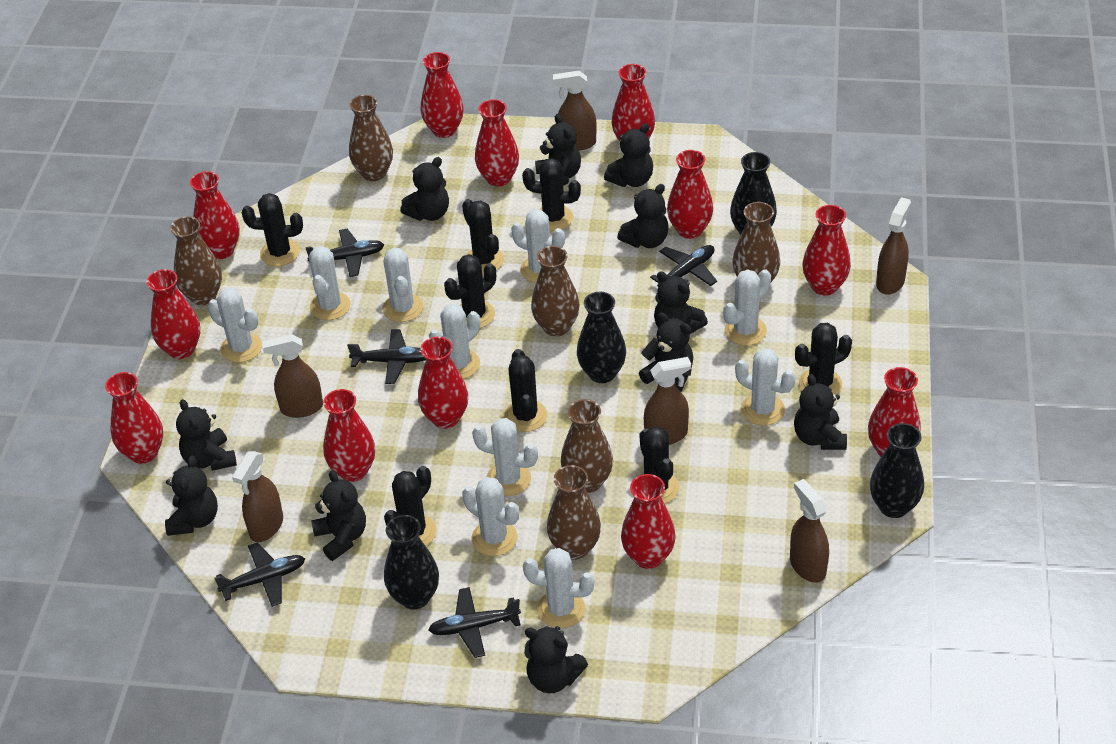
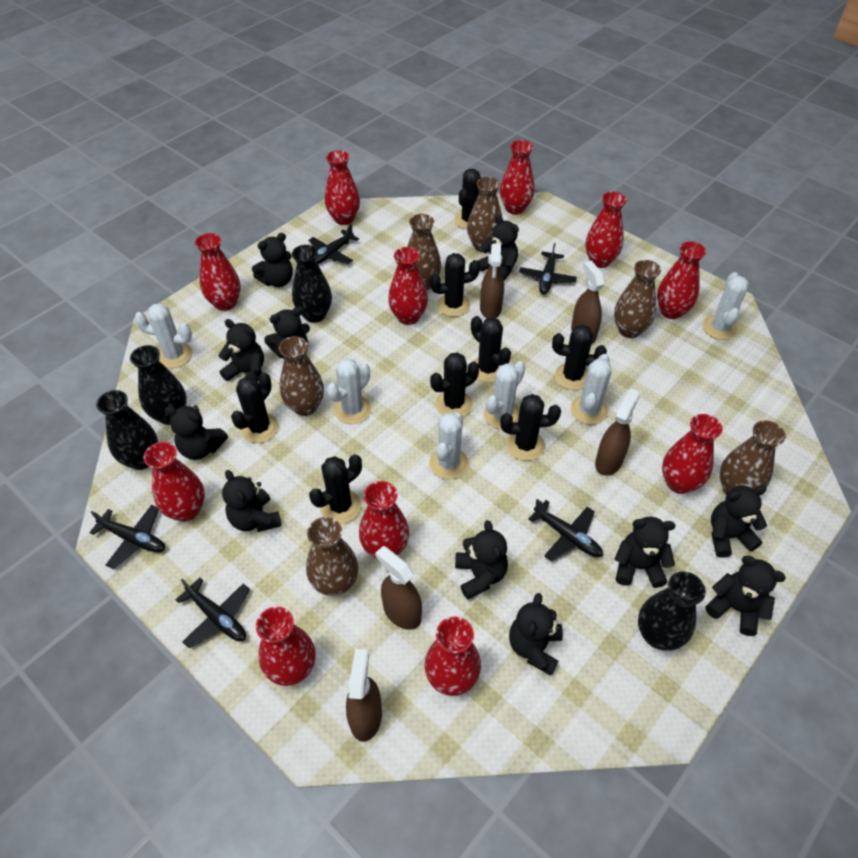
brown spray bottle: [232,451,283,542] [262,334,323,418] [553,71,597,151] [644,357,691,445] [790,479,829,583] [876,197,911,295] = 6 -> [346,649,382,742] [375,546,422,630] [480,243,504,318] [571,261,605,344] [595,388,640,476] = 5
red vase: [105,372,163,464] [147,269,200,359] [190,171,240,259] [323,389,375,482] [418,337,468,429] [421,52,464,138] [475,99,519,187] [611,64,655,141] [621,474,676,569] [667,150,713,239] [802,205,851,295] [868,367,921,457] = 12 -> [143,442,205,522] [195,233,241,311] [256,606,316,686] [325,150,360,225] [359,481,409,559] [388,247,428,325] [424,616,481,696] [500,140,535,215] [585,192,627,268] [657,242,706,319] [662,414,722,494] = 11
white cactus: [208,288,262,363] [309,246,351,320] [382,248,423,322] [429,304,480,379] [462,477,519,556] [472,418,538,496] [511,209,565,283] [523,548,594,628] [723,269,771,346] [735,348,796,426] = 10 -> [134,303,193,368] [327,358,371,424] [429,413,469,480] [484,361,525,430] [571,354,612,425] [703,272,749,340] = 6

